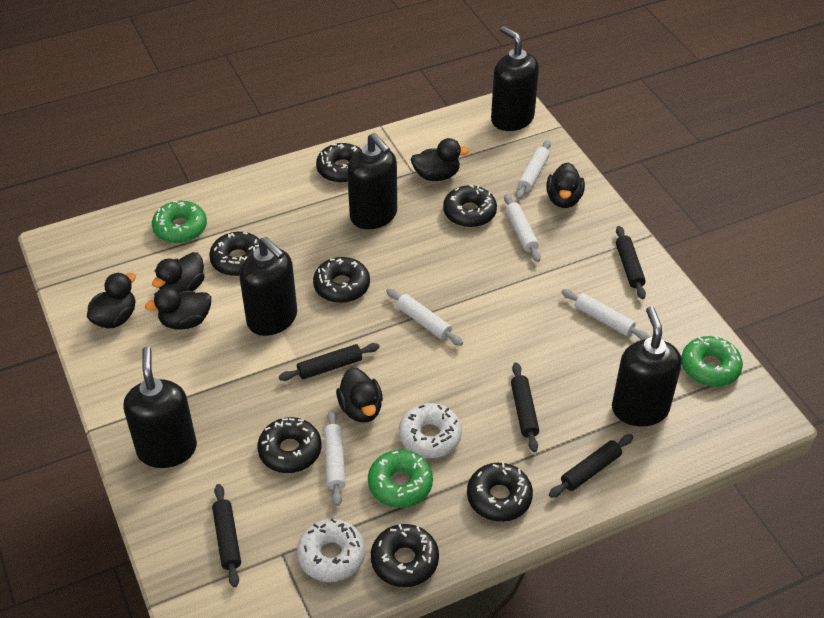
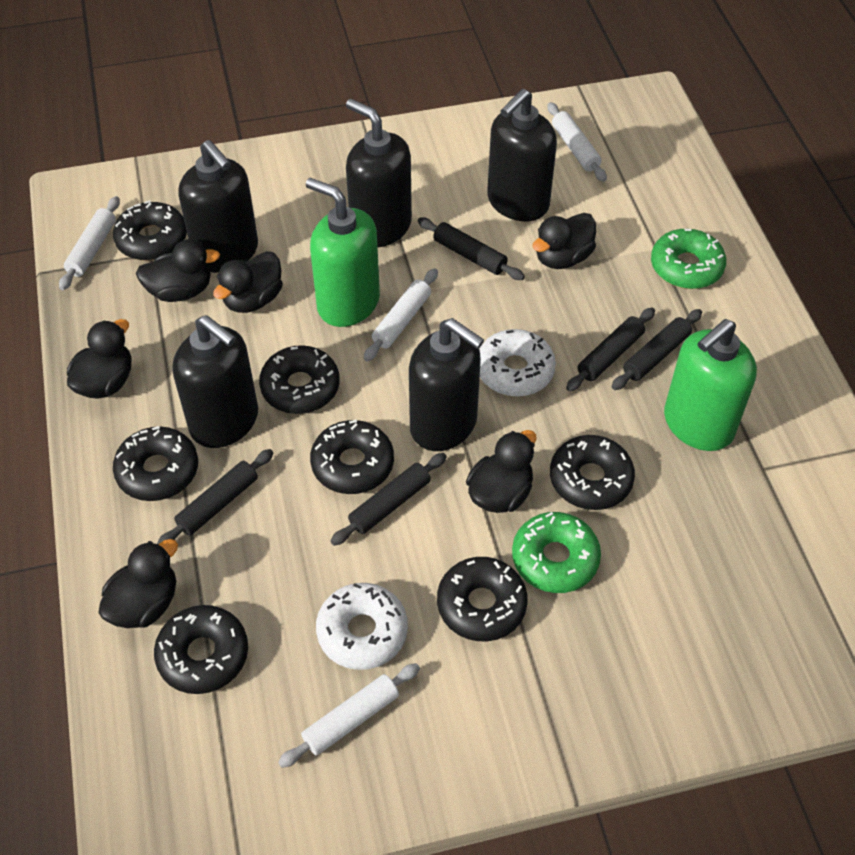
green donut: [152,201,207,243] [368,450,433,508] [681,335,743,387] = 3 -> [512,512,601,593] [651,229,726,289] = 2
green soap dispenser: none = 0 -> [306,178,380,327] [664,319,757,451] = 2
white rolling pin: [324,410,346,506] [386,288,463,346] [504,194,541,262] [516,140,551,199] [561,289,650,340] = 5 -> [59,196,120,290] [278,663,420,768] [364,268,438,361] [548,102,607,182] = 4

